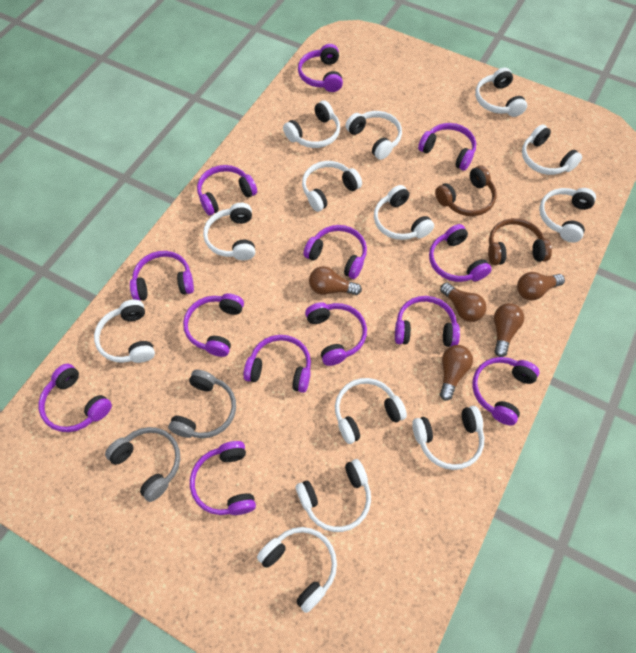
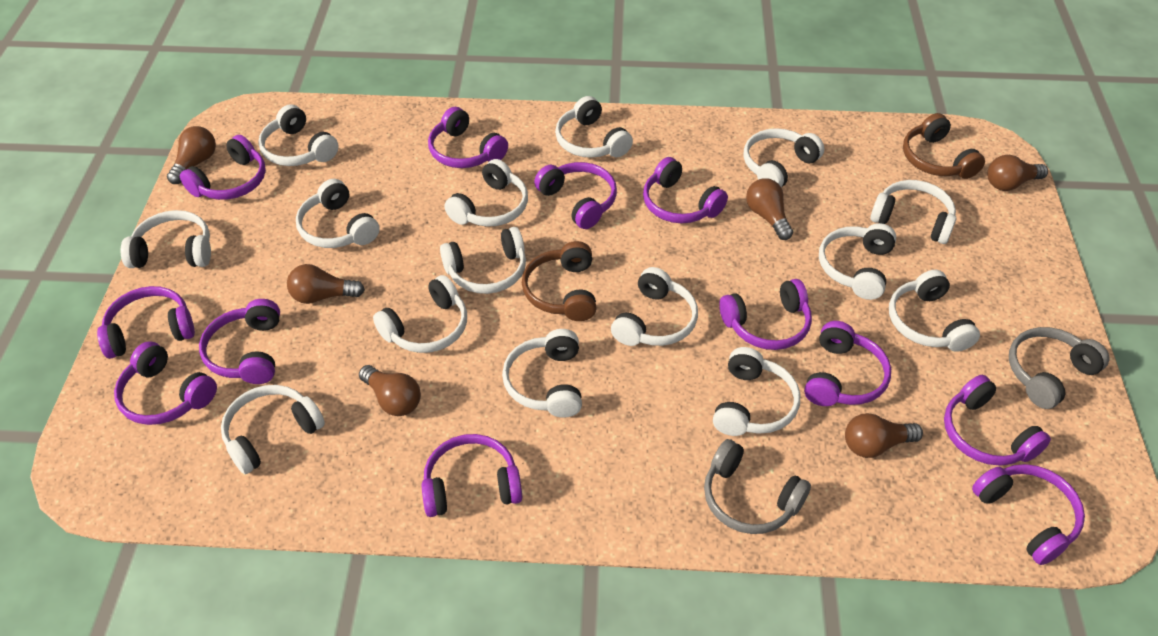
brown light bulb: [309,266,362,295] [440,282,487,322] [440,345,473,401] [494,303,524,357] [517,272,565,300] = 5 -> [167,126,216,184] [287,264,365,304] [359,365,421,416] [746,178,793,240] [845,413,923,458] [987,155,1048,191] = 6
purple headphones: [39,364,112,432] [130,251,194,301] [183,293,244,357] [190,441,256,515] [197,165,257,215] [243,335,311,393] [298,44,343,92] [303,225,367,279] [305,302,367,366] [395,296,460,347] [418,123,476,171] [429,224,492,282] [472,357,539,426] = 13 -> [97,286,195,359] [114,341,217,425] [180,135,266,200] [199,299,280,384] [422,434,522,517] [428,107,508,168] [534,162,617,229] [643,157,728,223] [719,279,812,350] [804,321,891,406] [944,375,1051,466] [972,464,1085,565] = 12
white headphones: [94,299,155,363] [203,203,255,261] [257,527,337,613] [283,100,340,148] [296,459,371,532] [302,161,362,212] [335,378,407,444] [345,111,402,160] [374,185,434,240] [412,406,484,470] [475,68,527,117] [522,124,582,175] [539,188,596,243] = 13 -> [121,210,211,268] [221,385,325,474] [259,104,339,166] [296,179,379,248] [373,275,467,353] [440,227,526,294] [444,159,528,227] [502,329,582,418] [555,96,633,158] [611,267,698,346] [713,347,800,436] [744,128,824,187] [819,223,896,300] [870,180,956,244] [889,270,980,352] = 15

